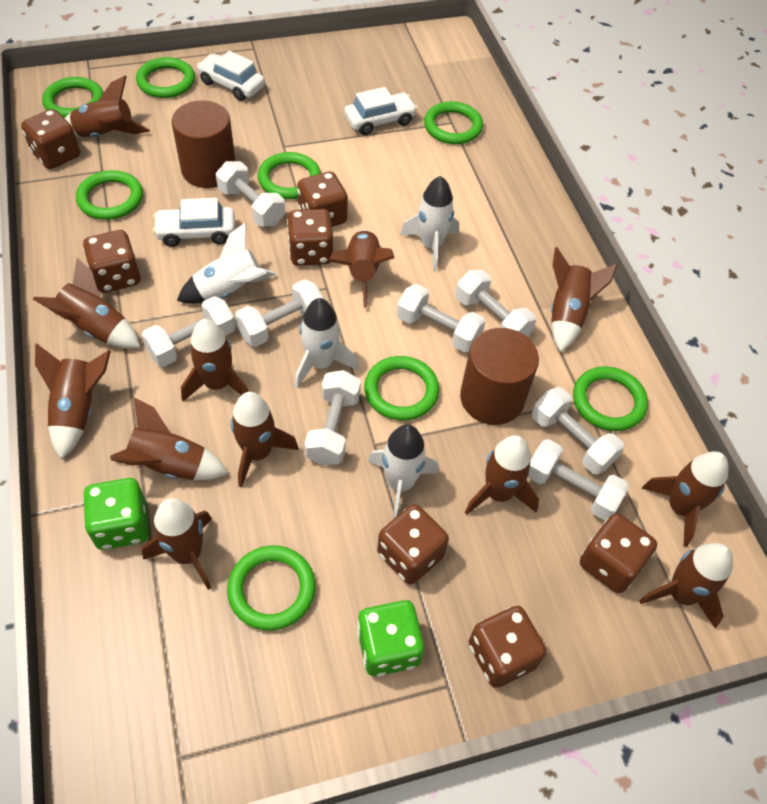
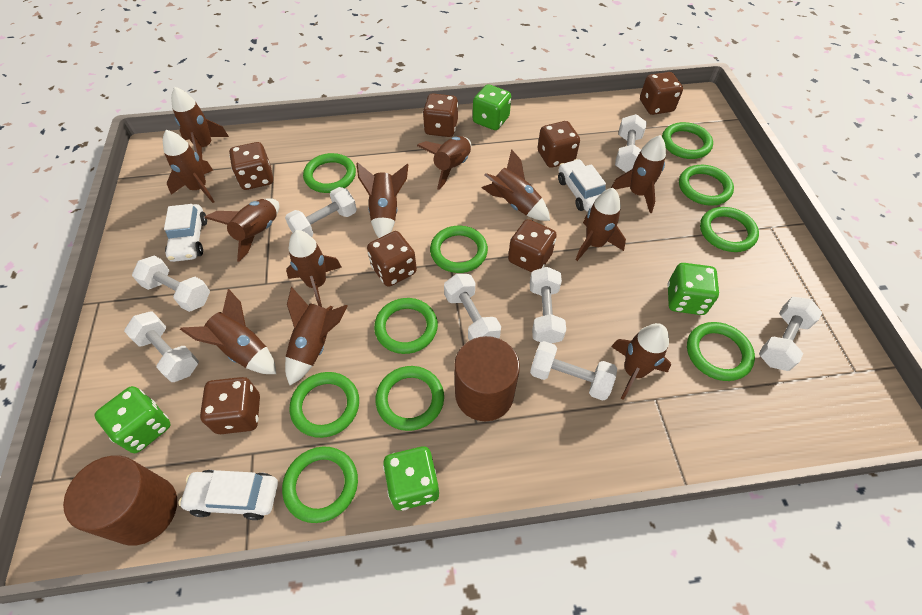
green dice: [83,478,149,550] [357,600,425,677] = 2 -> [94,386,171,453] [383,446,439,510] [473,84,511,130] [667,263,719,315] = 4
green ring: [42,77,104,118] [76,170,143,220] [136,57,195,98] [227,545,316,630] [258,152,321,199] [364,356,439,420] [424,101,483,144] [573,367,648,431] = 8 -> [282,447,358,523] [290,372,359,438] [303,153,356,193] [374,298,438,354] [375,366,444,431] [430,226,488,273] [662,122,713,159] [679,165,734,206] [687,322,755,381] [700,207,759,252] = 10
white rocket: [177,223,276,304] [295,298,358,388] [368,424,439,519] [400,176,459,271] = 4 -> none = 0

